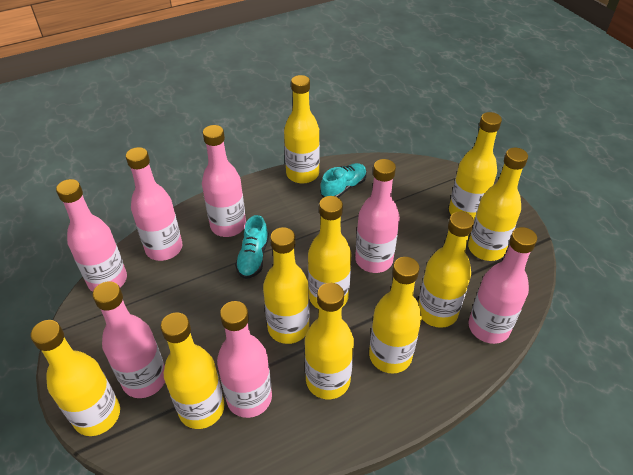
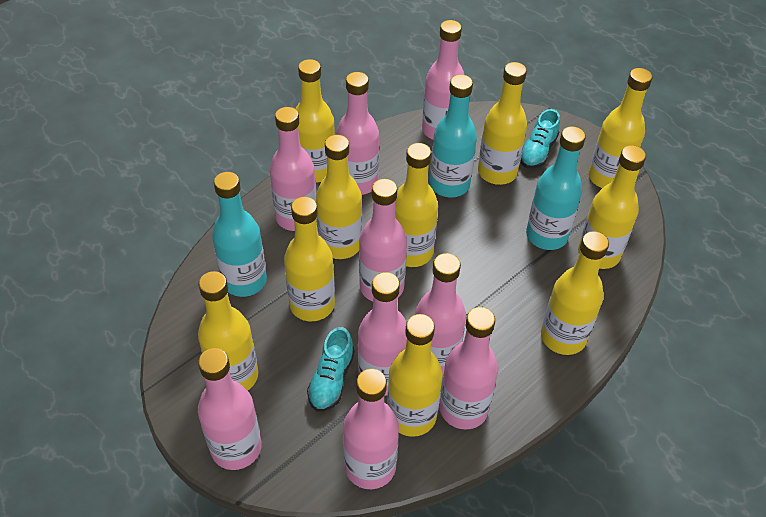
pink bottle: [56,179,127,292] [92,281,165,398] [126,147,182,261] [202,125,246,237] [217,301,272,418] [355,159,400,273] [468,227,537,344] = 7 -> [198,348,262,470] [270,107,317,231] [336,72,379,195] [343,369,399,489] [358,272,407,396] [359,179,407,301] [415,253,466,373] [422,20,464,140] [439,307,498,430] = 9
turquoise bottle: none = 0 -> [212,172,267,297] [430,75,477,198] [526,126,586,250] = 3

